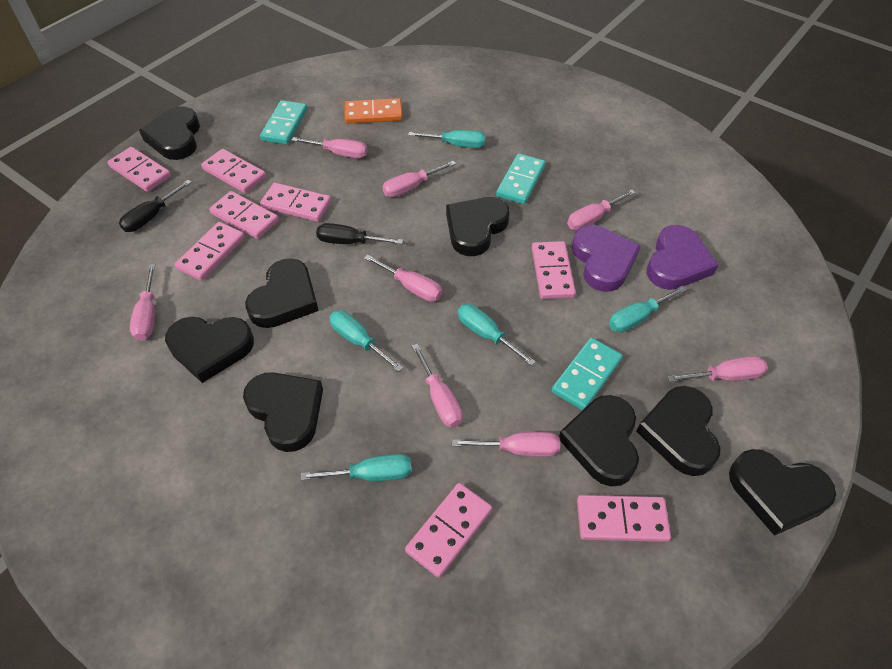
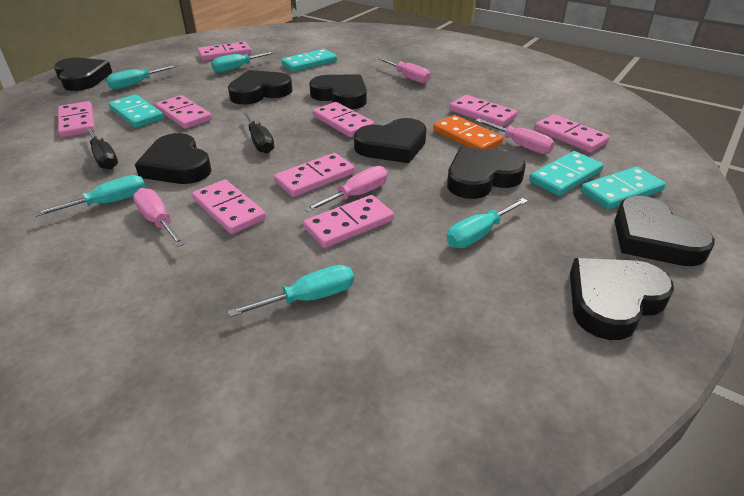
pink domino: [108,147,171,192] [175,222,245,281] [201,149,266,193] [209,191,279,239] [260,183,331,222] [405,483,492,578] [532,241,576,299] [577,495,671,542] = 8 -> [58,101,95,138] [156,95,212,129] [192,180,266,234] [198,41,252,61] [274,153,355,197] [303,195,394,248] [313,102,374,137] [449,95,517,127] [535,114,610,153] = 9
pink screwdriver: [130,264,155,341] [291,137,368,158] [364,255,442,302] [382,161,456,197] [412,344,462,428] [452,432,560,457] [567,189,636,230] [667,356,768,382] = 8 -> [133,188,185,247] [304,166,388,212] [378,58,430,84] [475,118,554,154] = 4
purple heart: [572,225,641,292] [647,225,718,290] = 2 -> none = 0
turquoise domino: [260,100,308,144] [496,153,546,204] [552,337,623,410] = 3 -> [109,94,164,128] [281,49,337,72] [529,151,604,196] [581,166,666,210] = 4

